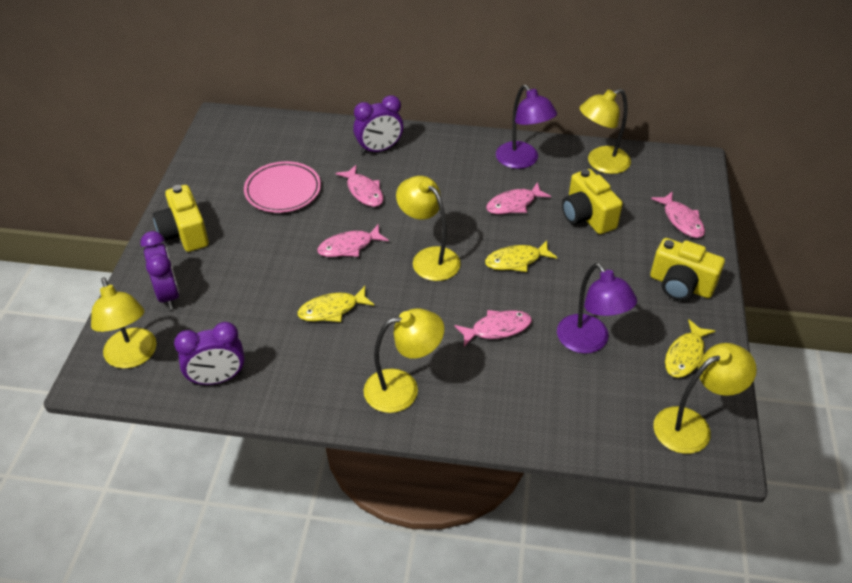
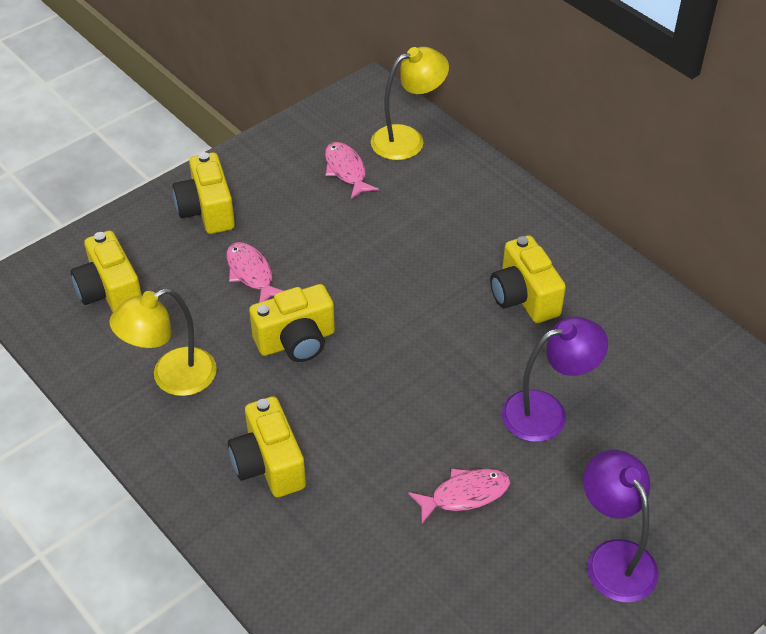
pink fish: [317,224,389,257] [335,165,383,207] [454,310,532,347] [486,182,551,214] [651,192,705,238] = 5 -> [226,242,283,302] [325,142,379,199] [408,469,510,523] = 3
pink plate: [244,161,321,213] = 1 -> none = 0
purple clock: [140,231,179,310] [174,322,245,385] [353,95,403,154] = 3 -> none = 0
yellow camera: [153,185,209,252] [562,169,623,234] [650,238,725,301] = 3 -> [71,231,142,312] [172,152,235,234] [228,396,306,497] [249,284,335,362] [490,235,566,323] = 5
yellow fish: [297,286,374,322] [485,240,557,272] [665,319,715,378] = 3 -> none = 0
yellow lamp: [91,278,157,369] [364,309,444,413] [396,176,461,281] [580,89,631,174] [653,343,757,454] = 5 -> [109,288,217,396] [371,47,449,160] = 2

